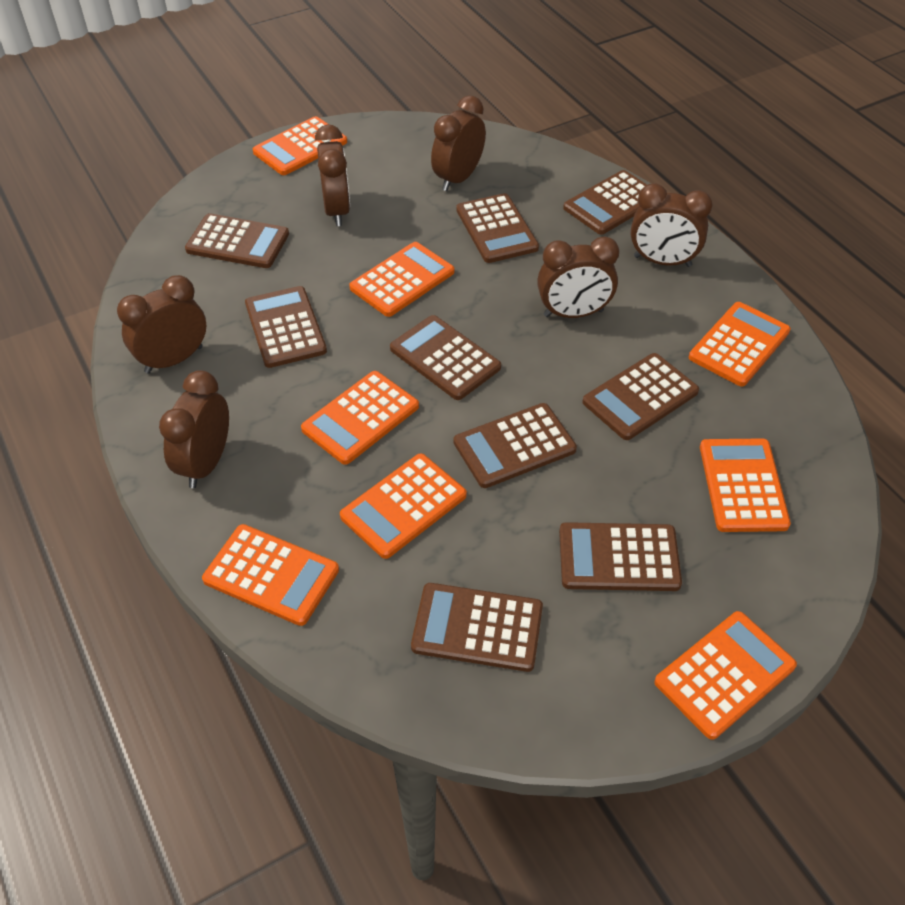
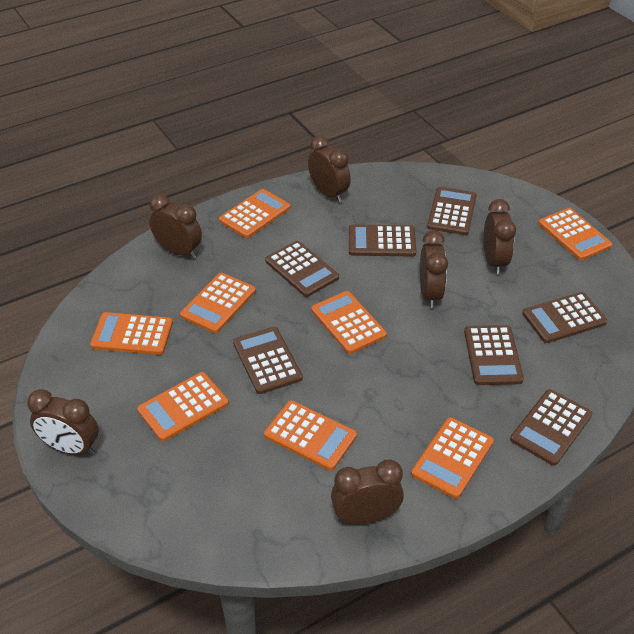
brown calculator: [185,213,289,268] [245,286,327,368] [390,315,501,400] [411,583,543,672] [454,403,577,488] [456,193,539,263] [559,522,682,591] [563,170,647,234] [583,353,699,440] = 9 -> [233,327,303,394] [265,241,339,297] [349,225,416,257] [427,187,477,235] [464,325,524,385] [510,389,593,466] [522,292,607,343] = 7

